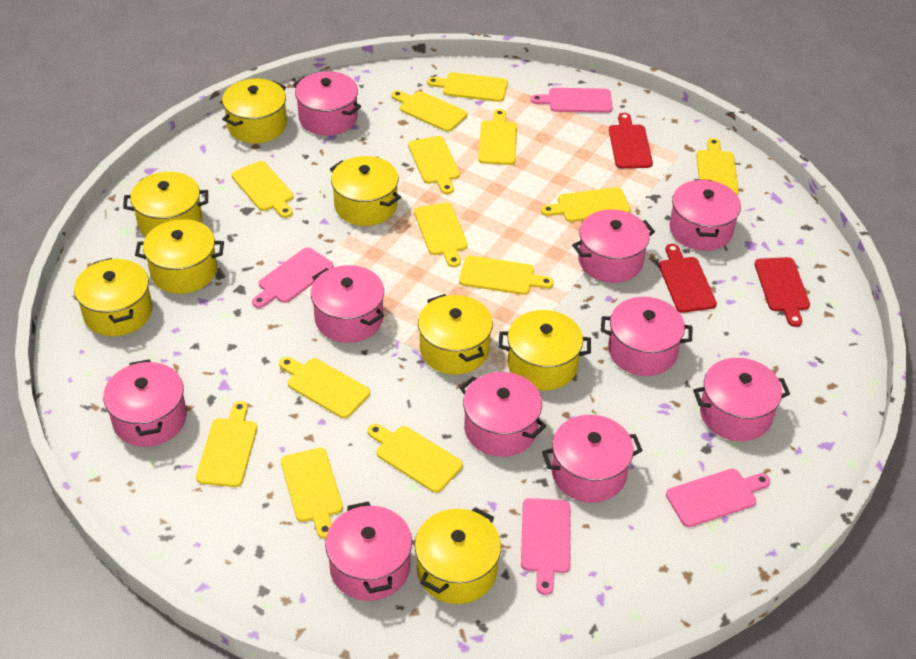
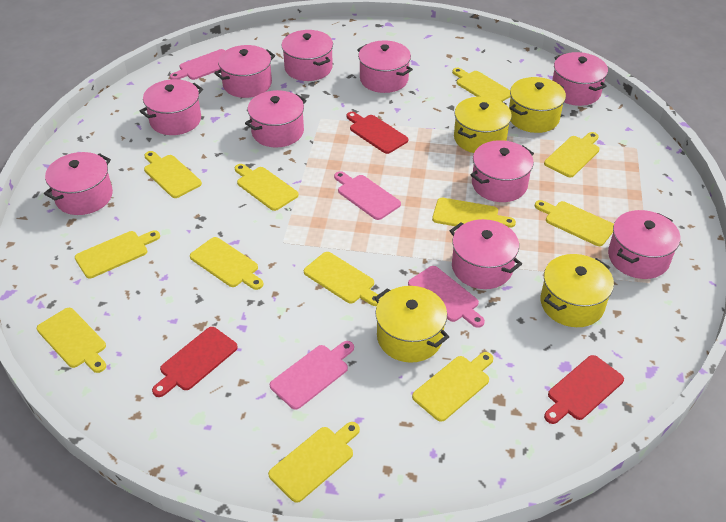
yellow cutting board: [196,401,257,487] [231,161,294,218] [279,357,370,418] [281,448,343,539] [367,424,463,493] [391,90,467,132] [408,136,460,194] [414,203,468,267] [427,72,508,102] [459,256,554,295] [478,109,517,165] [541,187,631,222] [696,138,739,195] = 13 -> [37,308,106,373] [75,230,160,278] [144,151,202,198] [190,237,264,290] [234,164,299,211] [268,422,360,503] [304,252,382,306] [412,352,493,422] [432,198,516,228] [452,68,511,102] [535,200,614,246] [544,132,600,177] = 12
yellow pot: [74,258,153,336] [123,172,208,237] [135,219,224,294] [222,79,287,143] [330,156,401,226] [414,507,501,604] [418,294,493,375] [498,310,591,390] = 8 -> [375,286,449,363] [454,96,512,153] [509,77,566,133] [541,254,614,327] = 4

